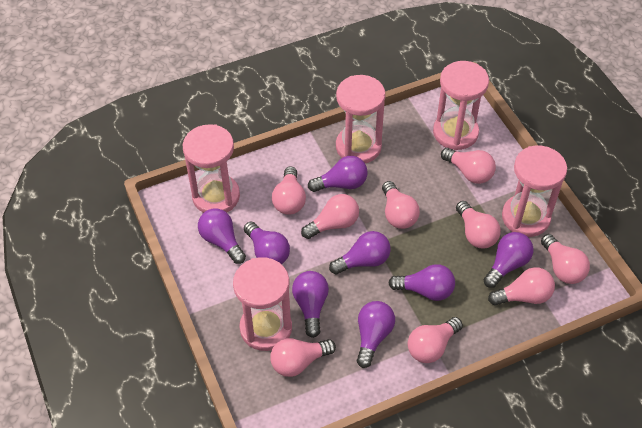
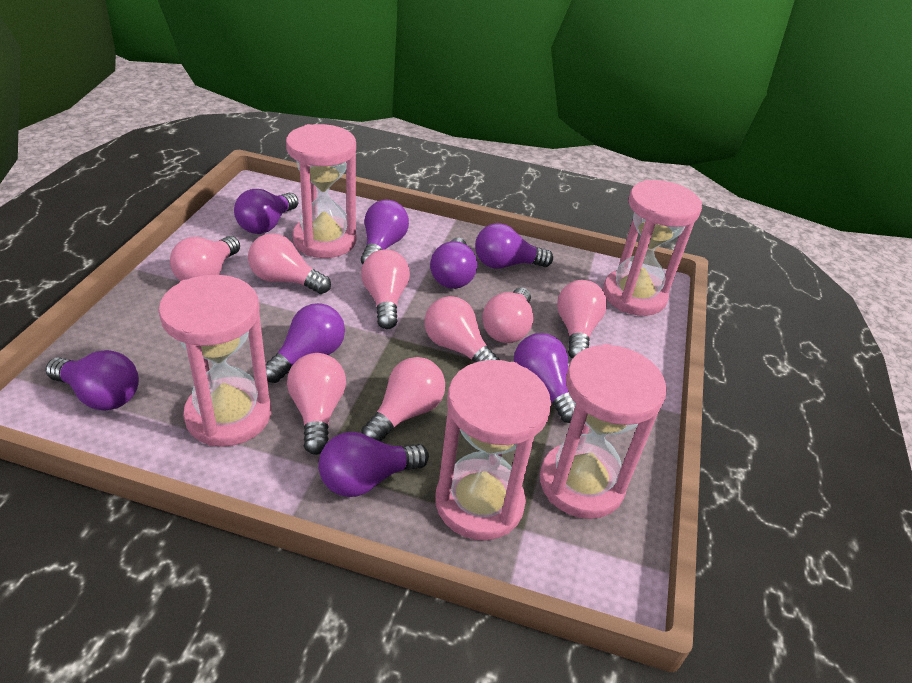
pink light bulb: [270,338,336,377] [272,166,306,215] [301,194,359,239] [382,181,420,229] [408,317,463,363] [441,148,496,184] [456,201,501,249] [488,267,555,306] [541,234,590,284] = 9 -> [170,236,240,281] [248,233,331,294] [287,353,346,455] [361,249,410,329] [361,357,445,442] [424,296,500,363] [482,287,533,343] [557,280,607,359] = 8

